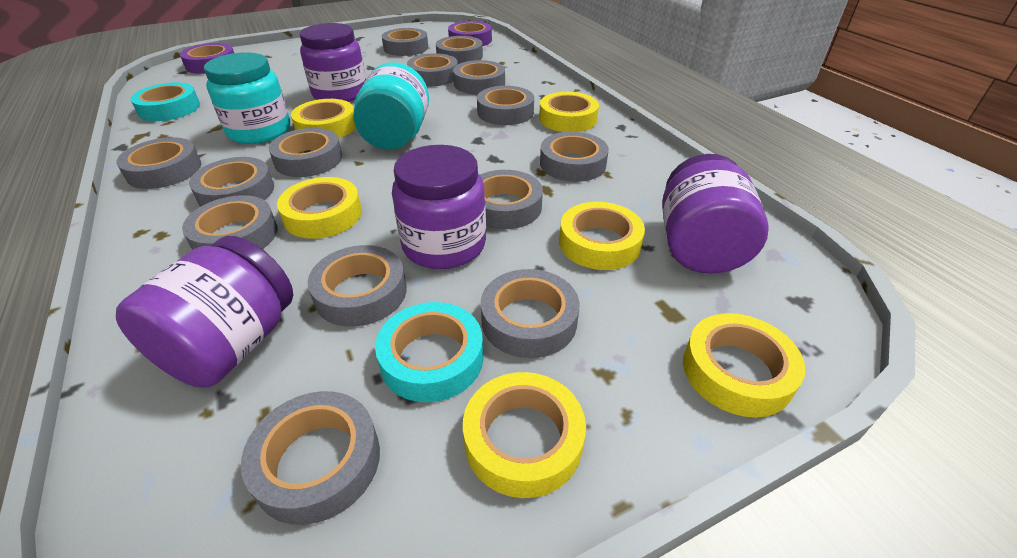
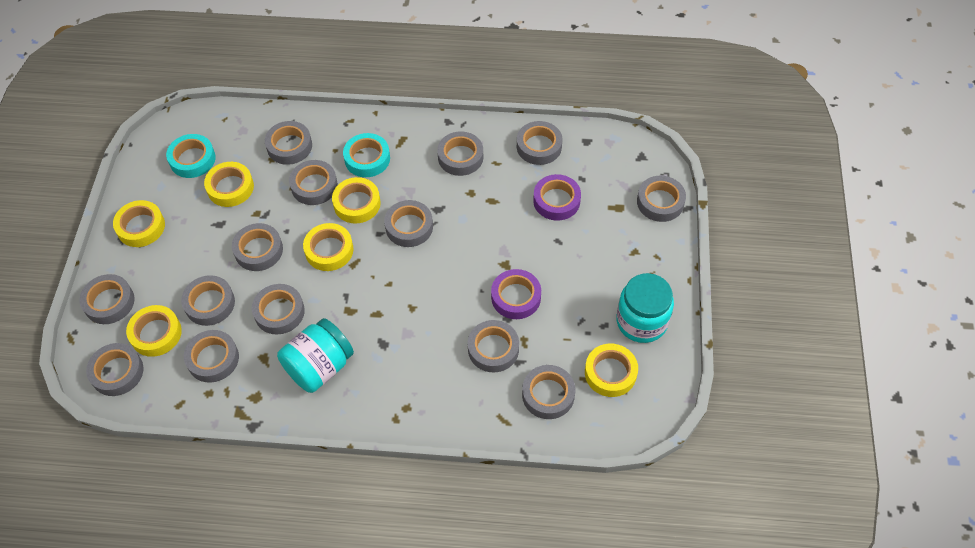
purple jar: [116,236,293,388] [299,23,366,102] [392,145,486,269] [662,154,769,274] = 4 -> none = 0

